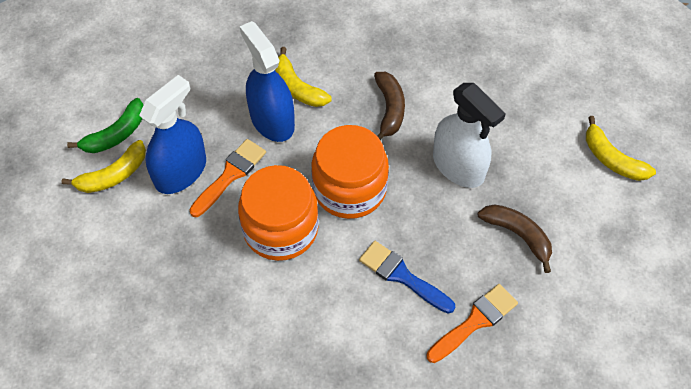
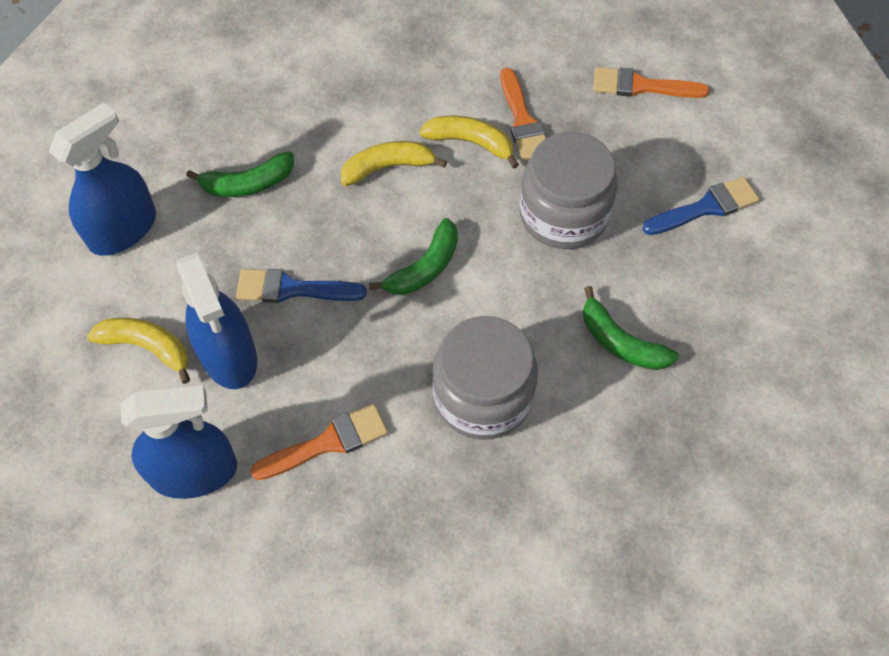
blue brush: [359,241,455,313] = 1 -> [236,269,367,303] [642,177,760,235] = 2
blue spray bottle: [139,75,206,194] [240,21,295,142] = 2 -> [49,103,156,256] [121,385,237,499] [176,253,257,389] = 3
brown banana: [374,72,405,140] [478,204,552,273] = 2 -> none = 0
green banana: [67,98,143,153] = 1 -> [186,151,294,197] [369,218,458,295] [583,286,679,370] = 3
grey jar: none = 0 -> [432,316,538,440] [519,132,617,249] = 2
orange brush: [189,139,266,217] [427,284,518,363] = 2 -> [250,403,388,480] [500,68,546,161] [593,67,709,98] = 3
orange jar: [238,165,319,261] [311,125,389,219] = 2 -> none = 0
white spray bottle: [433,83,506,188] = 1 -> none = 0

